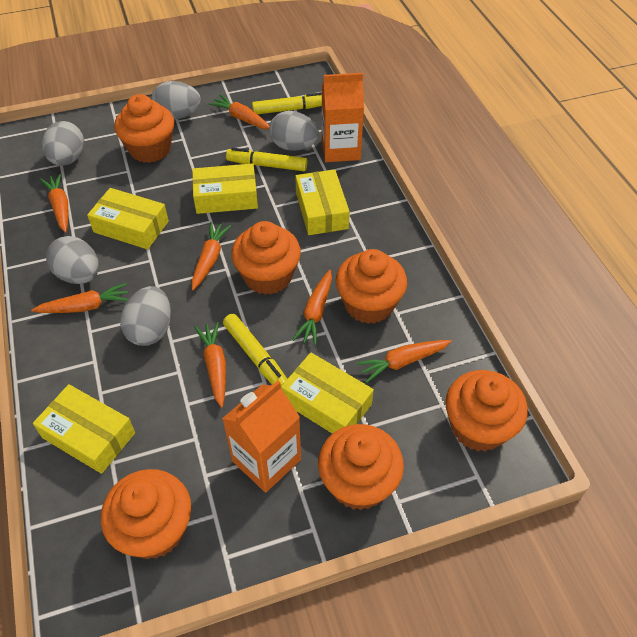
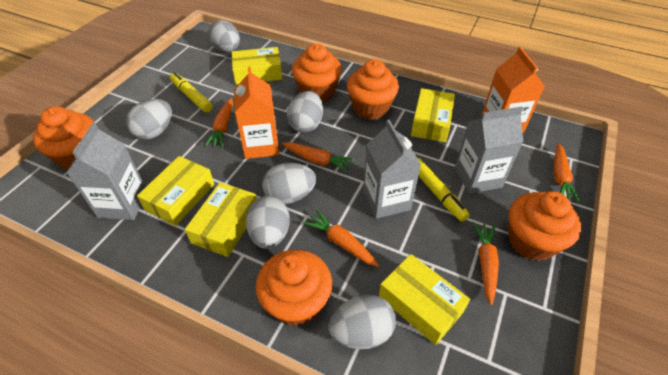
grey carton: none = 0 -> [66,123,145,220] [363,120,421,219] [455,107,524,194] = 3
grey egg: [42,121,84,166] [46,236,99,284] [120,286,171,346] [151,81,201,119] [269,111,319,151] = 5 -> [126,99,172,140] [208,20,240,52] [246,196,290,249] [262,163,316,204] [287,91,323,133] [328,295,396,349] = 6
orange carrot: [31,283,129,313] [40,174,68,233] [192,222,231,291] [194,322,226,408] [208,95,269,129] [292,270,332,346] [356,340,452,383] = 7 -> [205,98,233,147] [282,142,355,173] [303,210,379,267] [473,222,499,305] [554,143,580,203] = 5
orange cupcake: [101,469,191,559] [114,94,174,163] [231,221,301,295] [318,424,404,510] [336,249,407,324] [445,370,528,451] = 6 -> [33,106,95,169] [256,250,332,327] [292,44,342,101] [347,60,399,120] [508,191,581,261] = 5
yellow marker: [223,314,287,386] [226,148,308,171] [252,92,322,114] = 3 -> [170,72,213,113] [418,158,470,222] = 2

